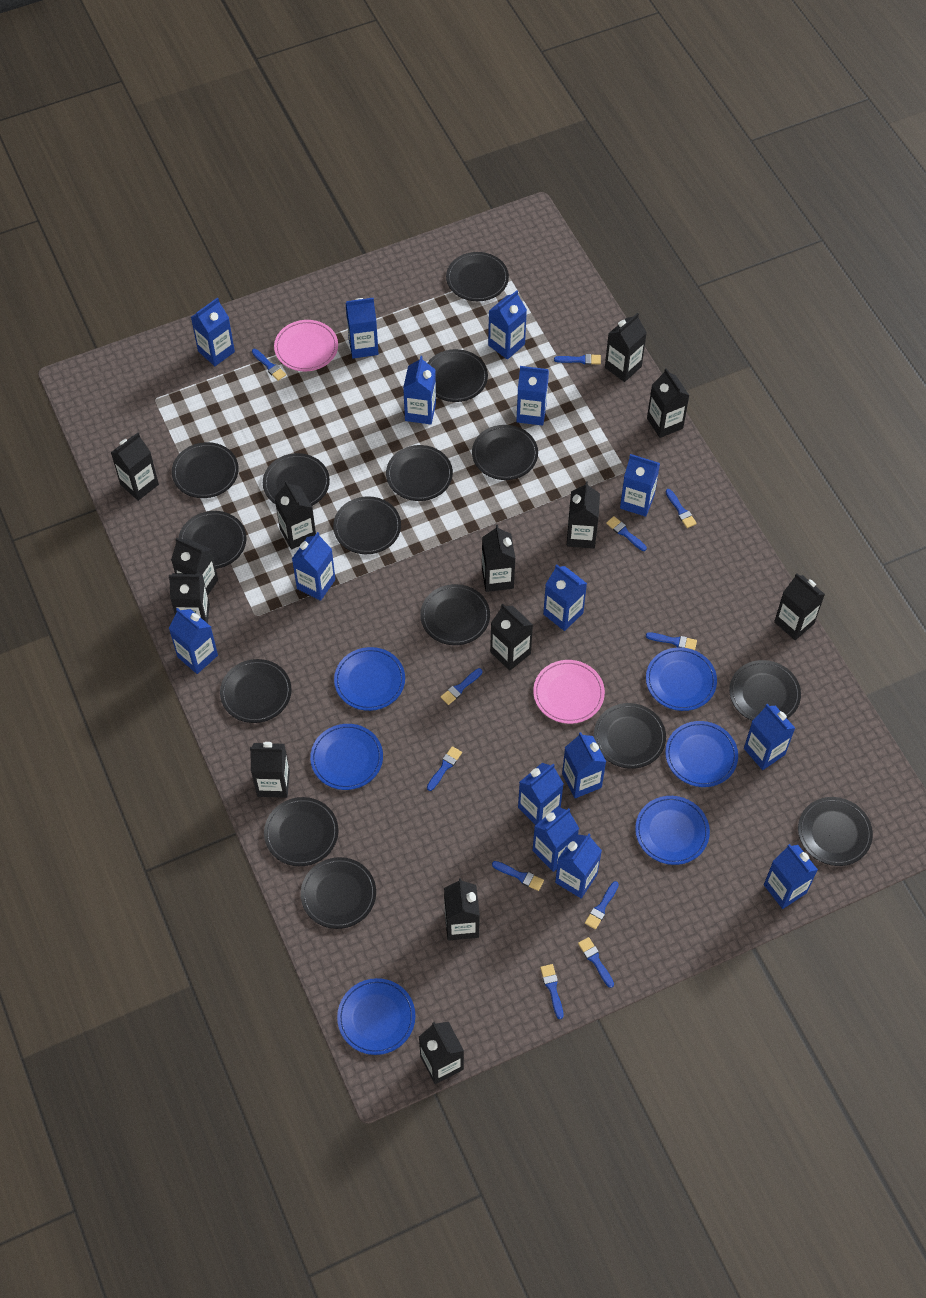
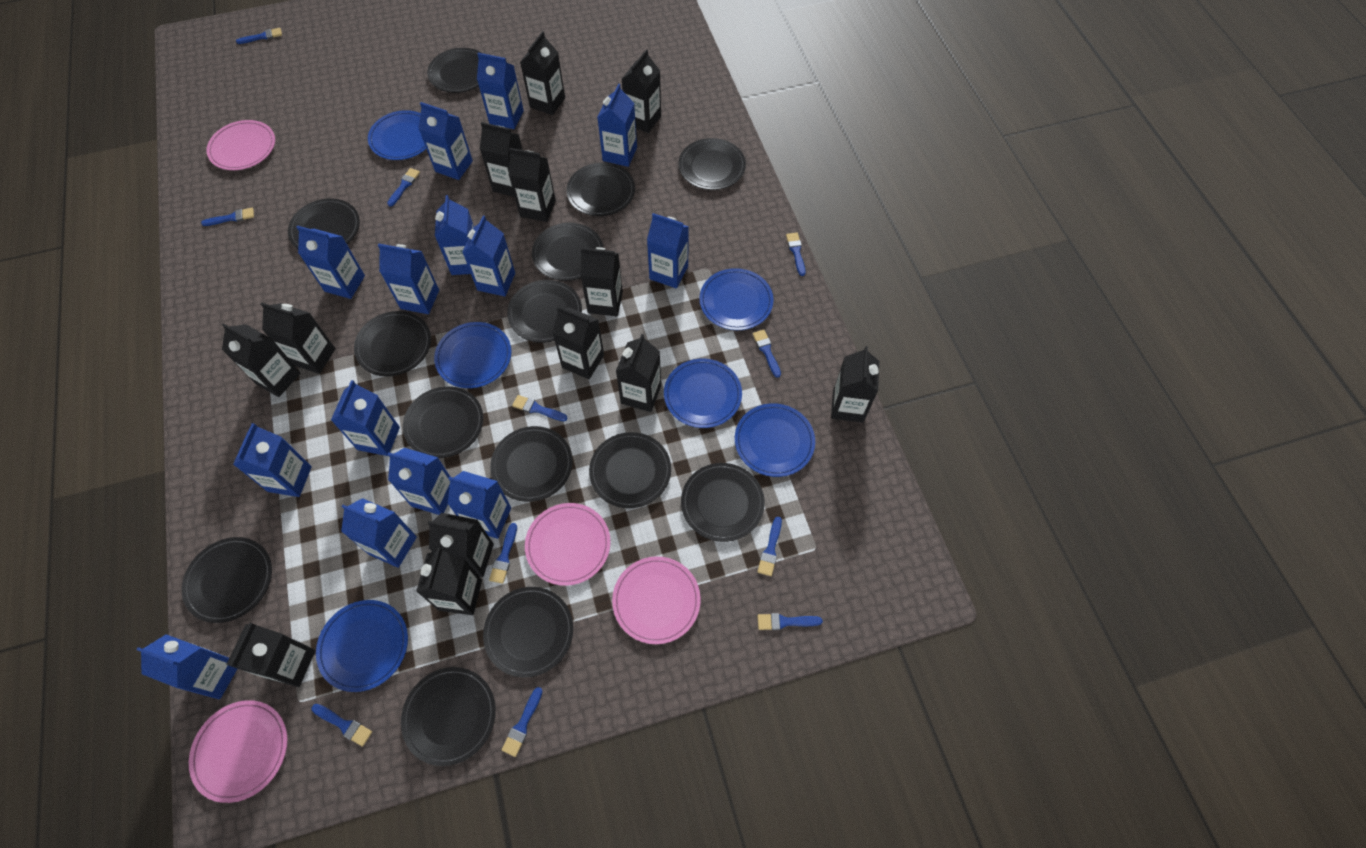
black plate: [172,442,239,498] [178,511,246,569] [220,659,292,723] [263,453,330,506] [264,797,338,866] [301,857,376,929] [333,496,401,554] [386,445,453,501] [420,584,490,645] [428,349,488,402] [446,252,509,301] [472,425,538,480] [594,703,666,769] [729,660,801,721] [798,797,873,866] = 15 -> [182,537,272,623] [288,198,360,249] [354,311,431,377] [401,667,496,766] [403,386,483,458] [427,48,481,93] [483,587,573,678] [490,426,573,502] [507,280,582,343] [532,223,603,281] [566,163,635,216] [589,432,671,508] [678,138,746,190] [681,463,765,542] = 14
blue carton: [169,608,218,674] [191,297,235,366] [292,532,336,601] [345,298,379,358] [403,356,436,424] [488,290,527,360] [516,366,549,426] [518,763,564,825] [532,807,579,872] [543,564,587,631] [555,834,602,898] [562,732,606,798] [620,454,660,517] [744,704,795,770] [764,844,818,909] = 15 -> [136,634,237,699] [233,423,312,497] [296,226,365,299] [331,380,400,456] [341,498,417,568] [378,243,439,314] [388,448,450,515] [418,102,473,180] [435,195,474,275] [448,471,511,539] [462,216,515,296] [477,53,524,129] [597,84,637,167] [647,213,689,288] = 14
pink plate: [274,320,338,371] [533,660,605,724] = 2 -> [189,700,287,803] [207,120,275,170] [525,503,611,586] [612,556,701,644] = 4

